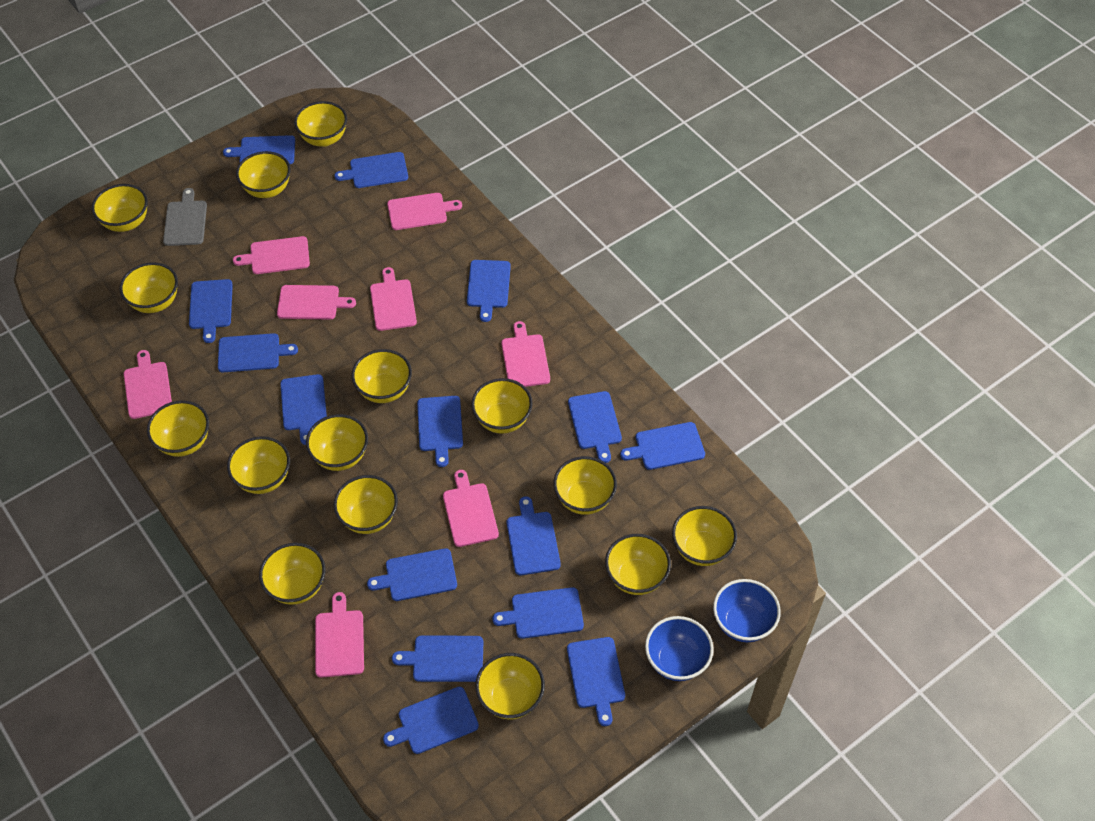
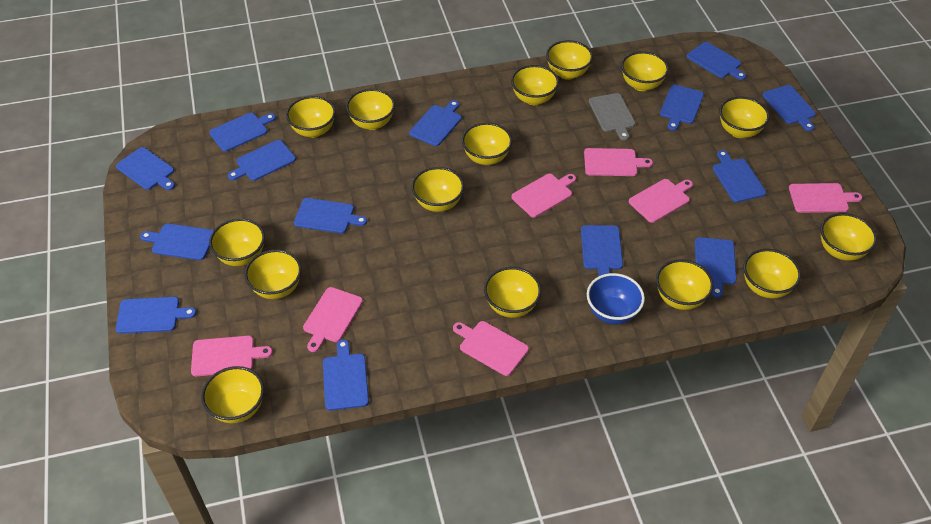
blue bowl: [645,616,714,681] [713,579,781,642] = 2 -> [587,273,645,324] = 1
blue cutting board: [189,279,233,343] [218,333,298,372] [223,135,295,164] [280,374,327,445] [334,152,408,188] [367,548,457,601] [383,687,479,754] [392,635,483,682] [417,396,463,467] [467,260,511,322] [493,587,584,639] [507,496,561,575] [567,637,625,726] [568,391,622,463] [620,422,705,470] = 15 -> [116,147,175,190] [116,297,196,334] [140,224,214,260] [209,113,276,152] [228,140,296,181] [294,198,367,233] [323,339,369,411] [409,100,462,146] [581,225,623,277] [660,85,704,131] [687,42,746,80] [695,237,737,298] [712,150,766,202] [762,85,816,131] = 14
pink cutting board: [124,350,172,419] [233,236,310,274] [277,285,356,320] [315,592,364,678] [370,267,417,331] [387,193,462,230] [443,470,499,547] [501,321,550,387] = 8 -> [191,336,273,376] [303,287,363,352] [453,321,529,376] [512,174,576,218] [584,148,653,176] [629,179,693,223] [789,183,862,213] = 7

